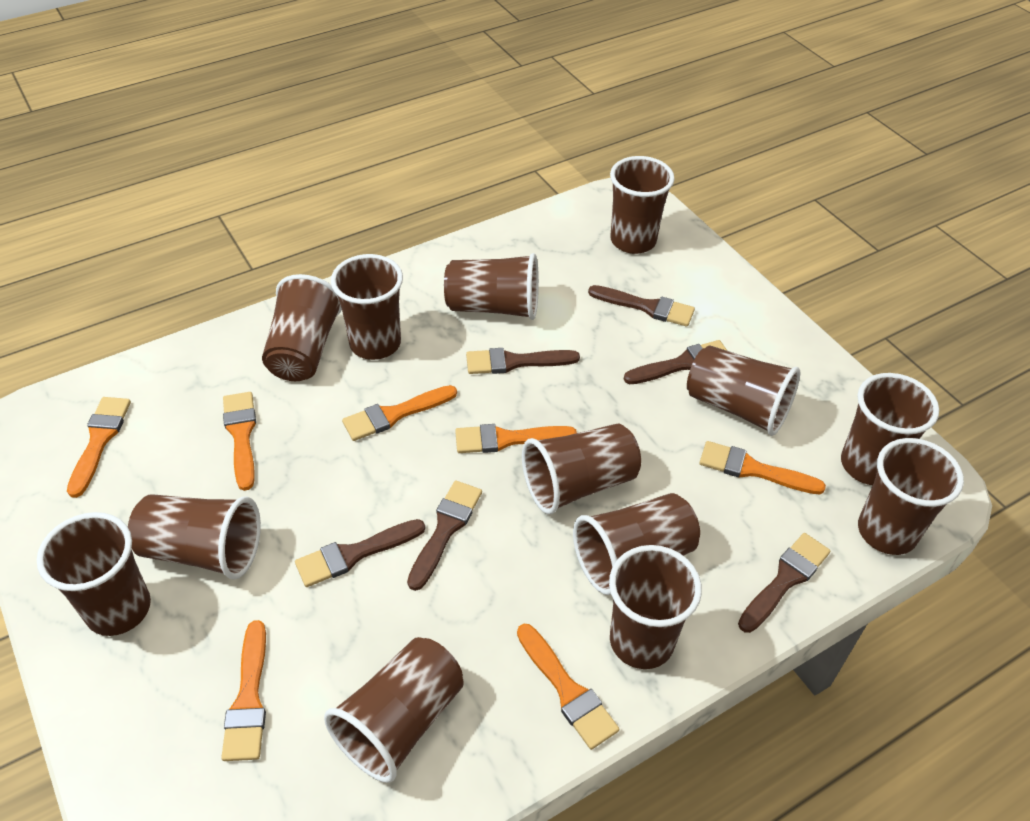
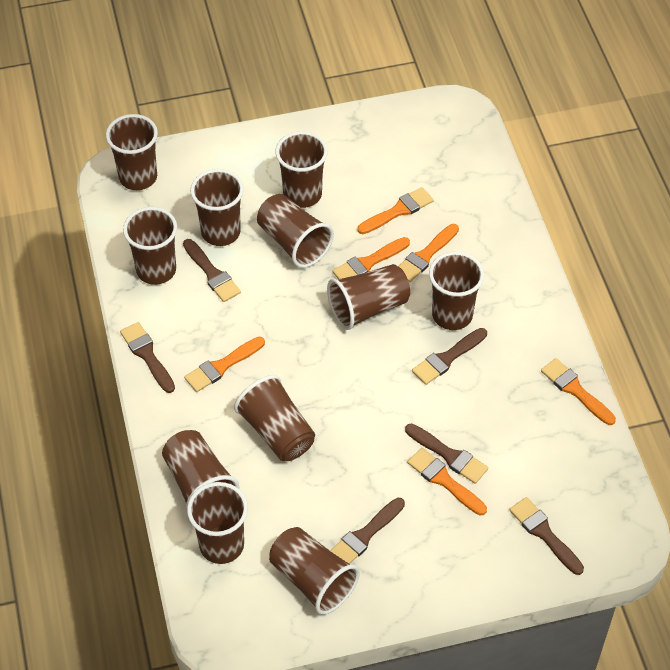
brown cup: [37,512,151,636] [128,494,261,580] [262,274,342,381] [324,637,464,783] [331,254,403,360] [444,253,539,320] [522,423,641,514] [573,493,700,595] [609,545,702,669] [610,156,675,254] [687,345,800,436] [841,373,939,485] [858,438,964,555] = 13 -> [106,114,158,190] [123,207,177,285] [162,430,239,508] [187,482,248,564] [190,169,244,246] [234,375,315,461] [257,194,334,268] [269,527,360,615] [275,131,328,208] [327,264,410,330] [429,252,484,330] = 11
orange brush: [67,397,131,498] [221,620,266,761] [223,392,256,491] [342,385,457,441] [455,424,577,453] [517,624,619,750] [699,441,826,494] = 7 -> [184,337,265,392] [332,237,410,279] [357,187,433,234] [398,224,459,282] [407,448,487,515] [541,358,616,425] = 6

